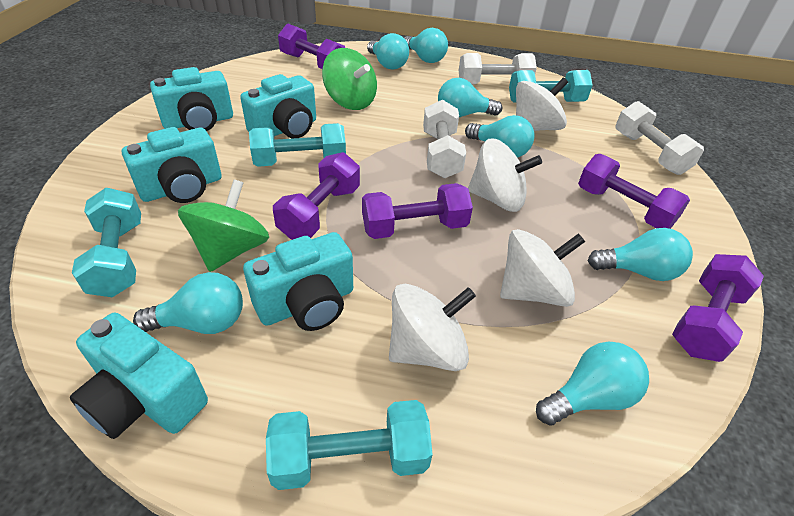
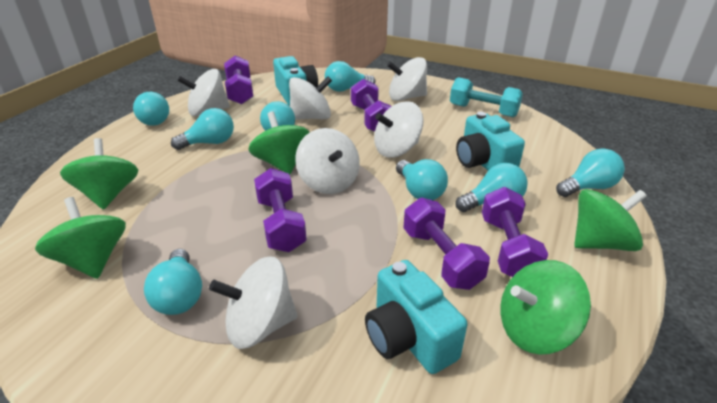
green spinning top: [178,180,269,272] [322,48,377,110] = 2 -> [35,197,126,279] [60,138,138,210] [248,112,310,175] [500,260,591,355] [574,189,647,251] = 5
turquoise camera: [70,313,208,439] [122,127,222,203] [150,67,233,131] [240,74,316,139] [243,232,353,331] = 5 -> [273,56,318,106] [365,260,467,374] [456,112,525,170] = 3
turquoise dumbbell: [72,188,141,297] [249,123,346,167] [266,400,433,490] [509,70,593,102] = 4 -> [450,77,523,117] = 1
turquoise light bulb: [133,272,243,334] [367,33,409,70] [404,28,448,63] [438,78,502,117] [465,115,534,158] [536,342,649,426] [588,228,693,281] = 7 -> [133,92,169,126] [144,249,202,315] [171,108,234,150] [260,101,295,131] [325,61,375,92] [396,159,448,200] [455,163,528,212] [556,149,625,197] = 8
white dumbbell: [423,100,466,178] [459,53,537,85] [616,101,704,175] = 3 -> none = 0
white spinning top: [389,284,476,371] [468,139,542,212] [500,229,585,307] [516,78,568,131] = 4 -> [177,69,230,116] [209,257,298,349] [289,76,332,120] [295,128,360,194] [374,101,423,157] [387,57,427,101] = 6

